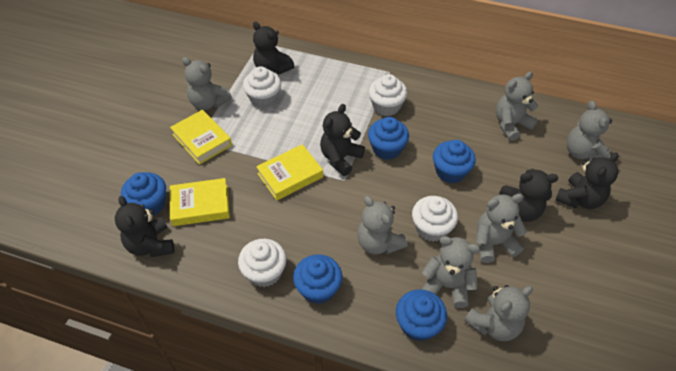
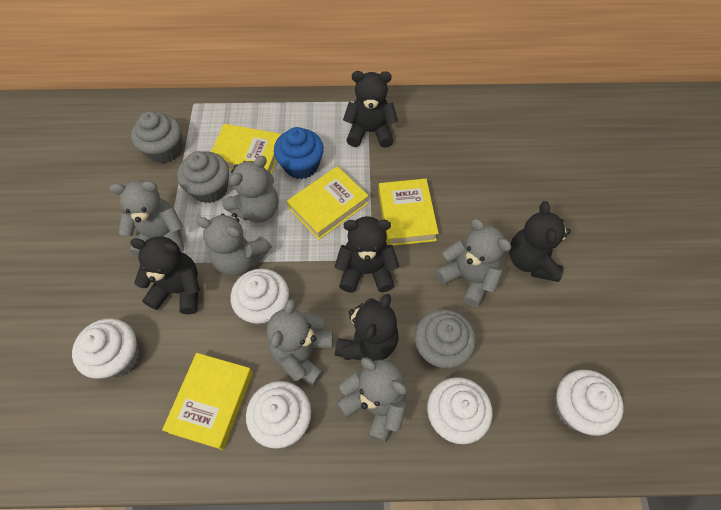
blue cupcake: [121,172,166,216] [293,254,342,304] [368,117,409,160] [396,289,447,341] [433,140,476,183] = 5 -> [274,127,324,179] = 1
grey cupcake: none = 0 -> [131,111,182,163] [177,151,229,203] [415,309,476,369] = 3
grey teddy bear: [182,57,232,110] [357,196,408,255] [421,236,480,308] [464,285,533,341] [476,194,527,263] [496,72,538,141] [567,101,612,162] = 7 -> [109,180,184,256] [196,213,272,276] [222,156,279,223] [267,299,333,386] [336,357,407,443] [436,219,511,307] = 6
white cupcake: [238,239,286,287] [243,66,281,108] [369,74,407,116] [412,196,458,242] = 4 -> [72,318,139,379] [231,269,289,326] [246,381,311,449] [427,377,493,444] [555,370,624,436] = 5
yellow book: [170,110,232,165] [170,178,230,226] [256,144,323,200] = 3 -> [162,353,253,450] [211,124,282,174] [287,166,369,240] [378,179,439,246] = 4

